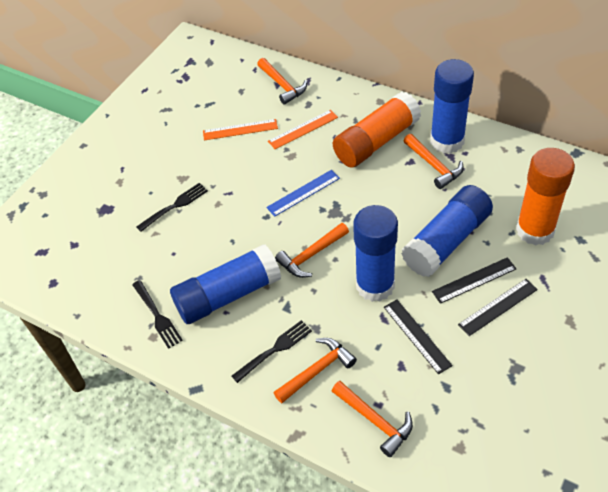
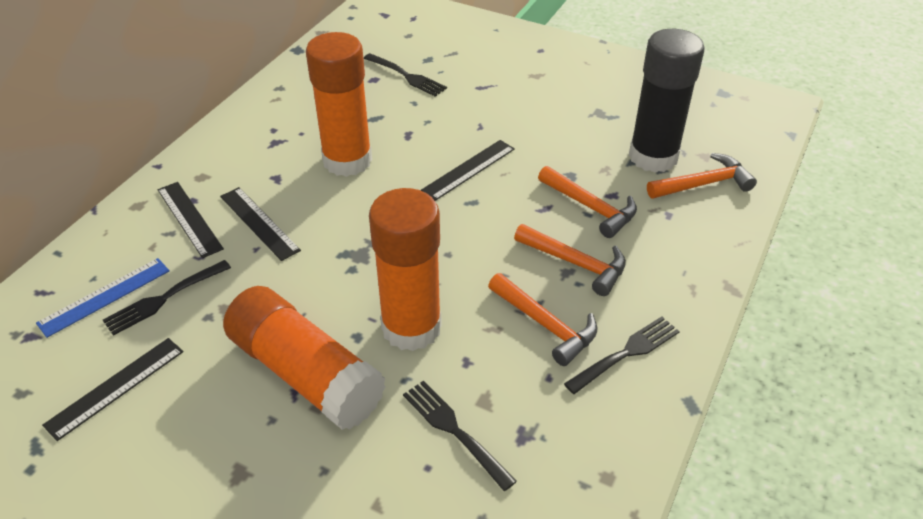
black fork: [132,280,183,349] [136,183,208,232] [232,320,312,383] = 3 -> [103,260,231,336] [364,53,447,97] [403,380,517,491] [564,316,680,394] = 4
black glue stick: none = 0 -> [629,29,705,173] = 1
black ruler: [384,299,453,374] [432,257,517,304] [458,279,538,336] = 3 -> [42,338,184,441] [158,182,224,258] [220,187,301,261] [421,140,515,201] = 4
blue glue stick: [170,244,282,324] [353,205,398,302] [401,185,493,277] [430,59,474,154] = 4 -> none = 0
orange glue stick: [333,92,421,168] [516,148,575,246] = 2 -> [223,286,386,430] [306,32,372,177] [369,188,442,351] = 3
orange hammer: [257,58,307,105] [273,338,357,403] [275,223,349,278] [332,381,413,457] [404,134,464,189] = 5 -> [488,273,597,366] [514,224,626,296] [538,166,637,238] [647,153,757,199] = 4
orange ruler: [203,119,278,140] [268,110,338,149] = 2 -> none = 0

